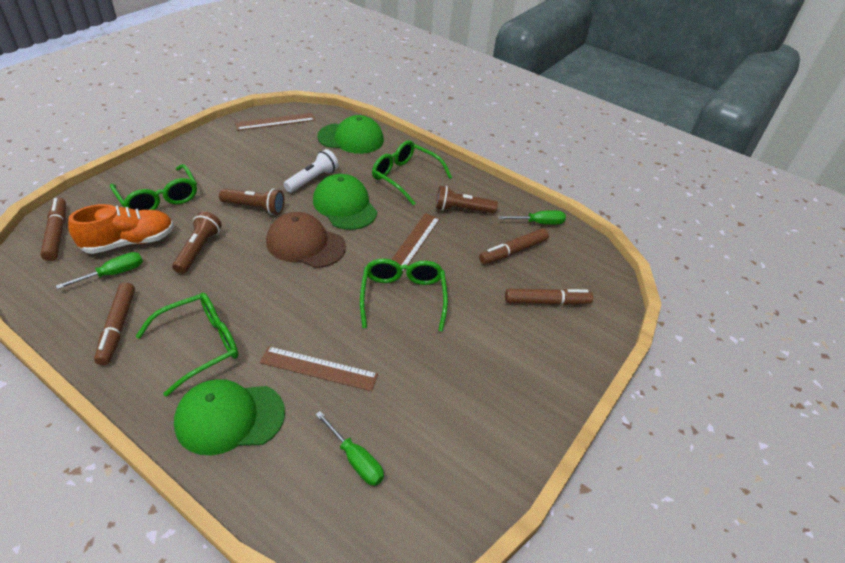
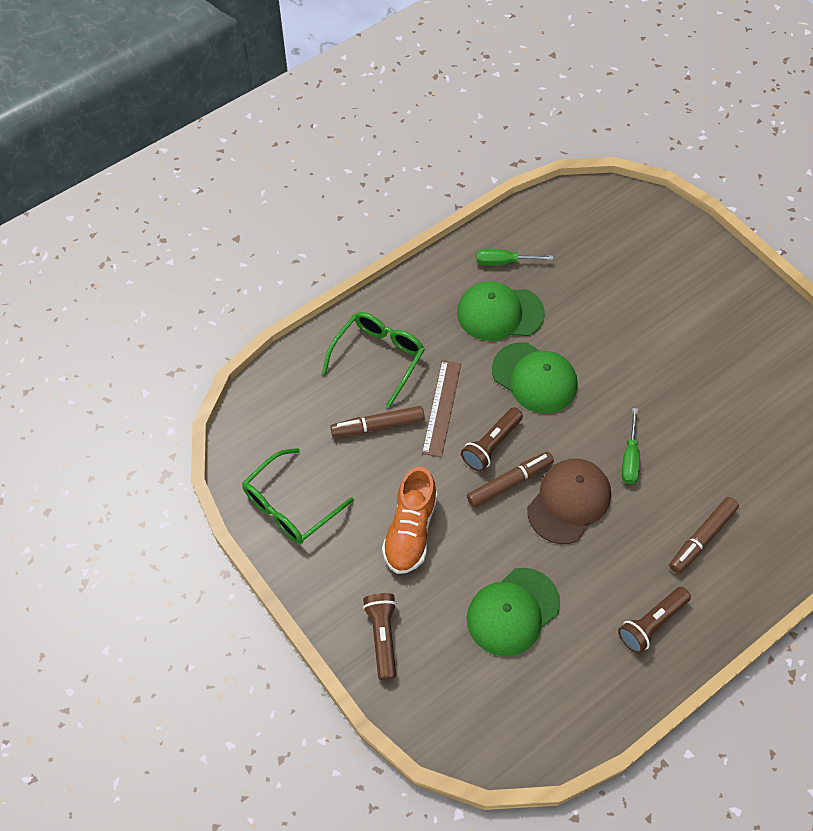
brown marker: [41,198,66,261] [94,282,135,365] [479,228,549,264] [505,289,593,305] = 4 -> [330,406,425,437] [467,452,554,508] [669,497,739,574] = 3
brown ruler: [235,113,315,131] [260,346,378,391] [391,213,440,272] = 3 -> [422,360,461,457] = 1
green glasses: [110,164,197,211] [135,293,239,397] [360,259,448,332] [372,140,452,206] = 4 -> [242,448,354,544] [322,312,425,407] = 2
green screwdriver: [56,252,143,289] [315,411,384,486] [498,210,566,224] = 3 -> [476,249,553,266] [622,408,640,484] = 2
white flashlight: [283,149,339,193] = 1 -> none = 0

